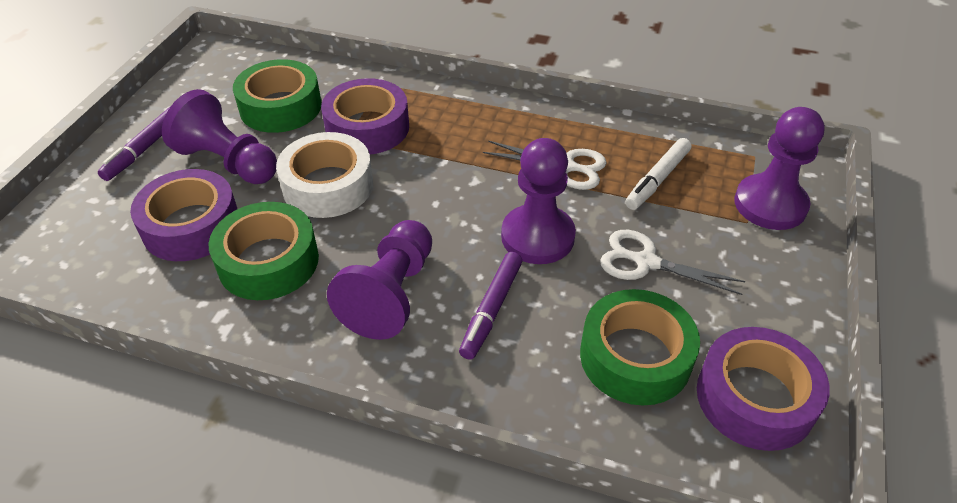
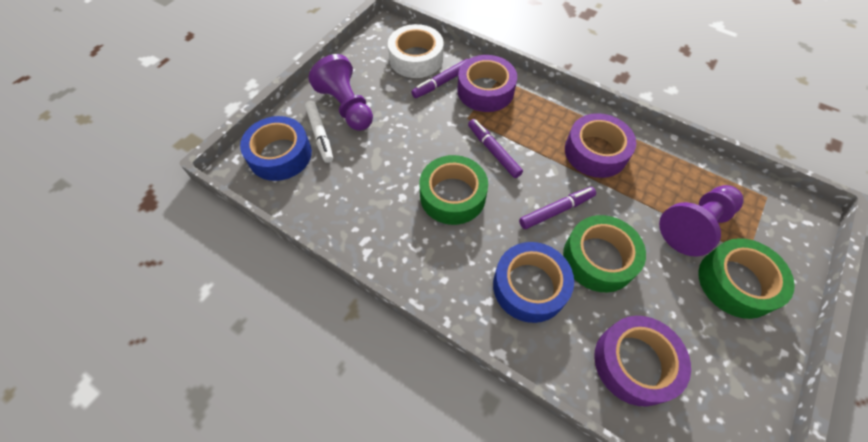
blue tape: none = 0 -> [240,116,312,181] [493,242,574,323] = 2
purple marker: [98,107,170,181] [459,252,522,360] = 2 -> [411,59,468,98] [468,119,523,178] [519,187,596,229] = 3
purple pawn: [162,89,277,184] [327,220,432,340] [501,138,576,264] [734,107,825,230] = 4 -> [309,54,373,131] [659,185,744,257] = 2
white scissors: [483,141,607,190] [600,230,745,295] = 2 -> none = 0

